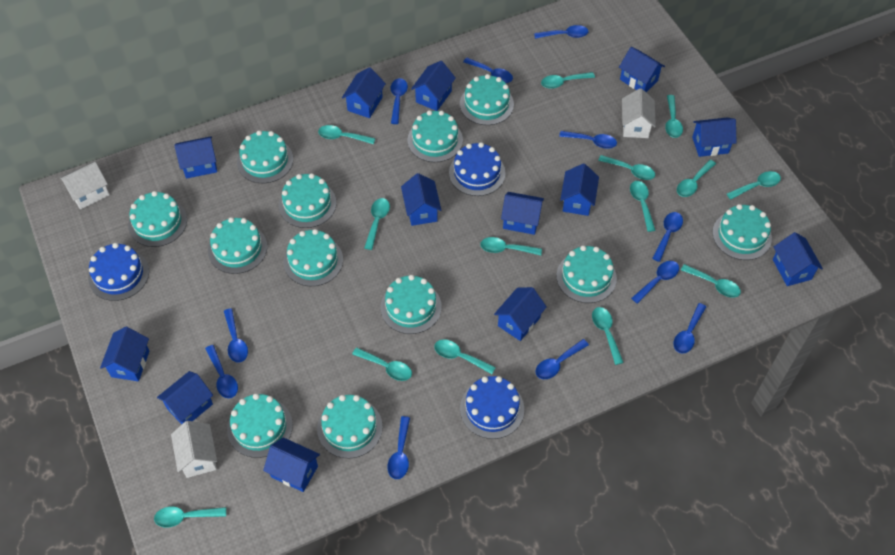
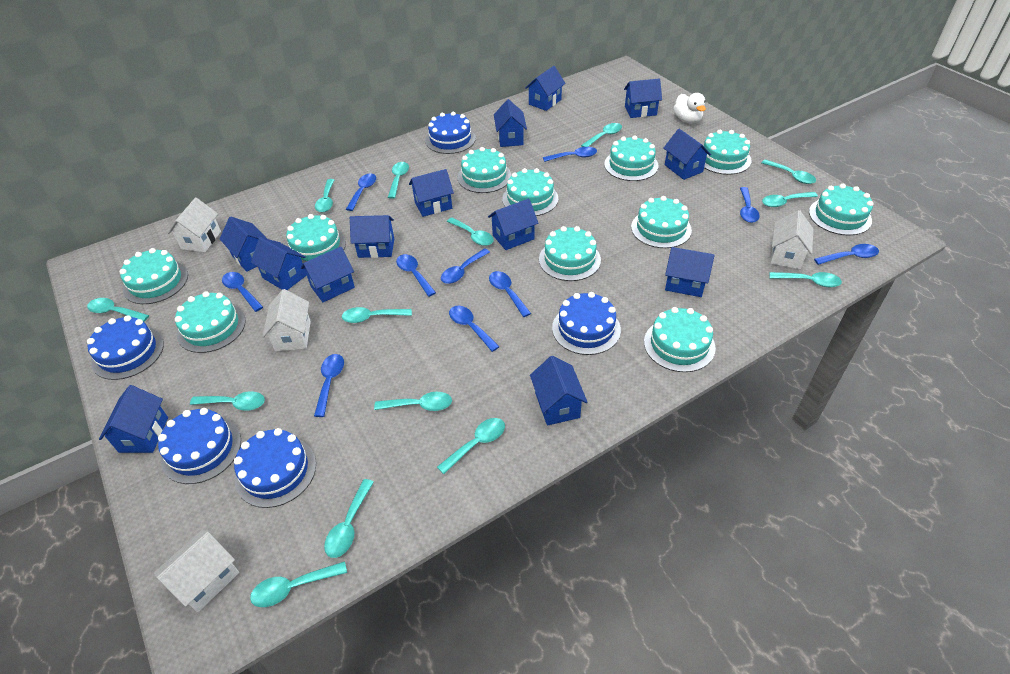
blue cake: [88,243,149,301] [449,142,506,196] [460,376,524,439] = 3 -> [87,315,164,380] [158,408,241,484] [234,428,316,508] [425,112,476,154] [552,292,621,355] = 5
blue spoon: [205,345,238,398] [224,308,248,363] [387,416,410,479] [391,78,408,124] [463,58,513,83] [534,25,588,39] [536,339,589,379] [559,131,617,149] [631,261,679,304] [652,212,683,262] [673,303,706,353] = 11 -> [222,272,263,312] [314,354,344,417] [346,174,376,211] [396,254,436,297] [441,248,490,284] [449,306,499,352] [489,271,531,317] [543,147,597,162] [740,187,760,223] [814,244,879,265] = 10
turquoise cake: [128,191,187,247] [208,217,267,274] [227,393,293,458] [237,130,293,183] [279,173,336,228] [284,229,343,286] [317,395,383,458] [381,275,442,334] [407,110,463,162] [460,74,514,125] [556,245,617,303] [712,204,772,260] = 12 -> [119,248,188,304] [175,291,246,353] [286,214,346,263] [458,147,511,193] [502,168,558,216] [539,226,601,281] [604,136,659,181] [631,196,692,248] [644,307,716,372] [704,130,752,175] [809,184,873,236] = 11
white duck: none = 0 -> [673,93,706,123] = 1
white house: [60,162,110,209] [171,421,217,478] [622,88,656,138] = 3 -> [153,530,239,612] [168,198,221,252] [263,289,311,351] [770,210,813,269] = 4

